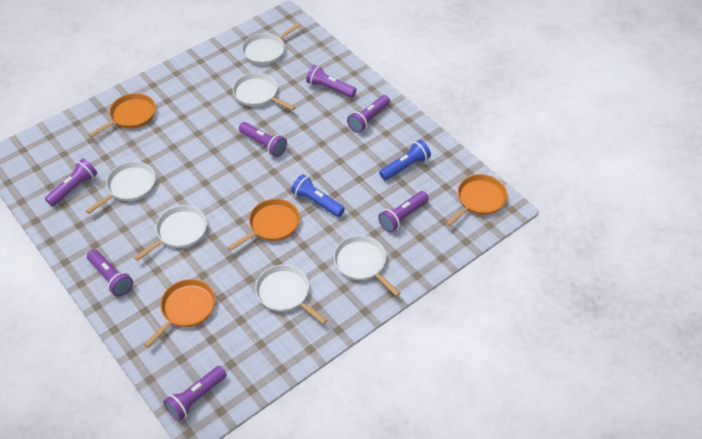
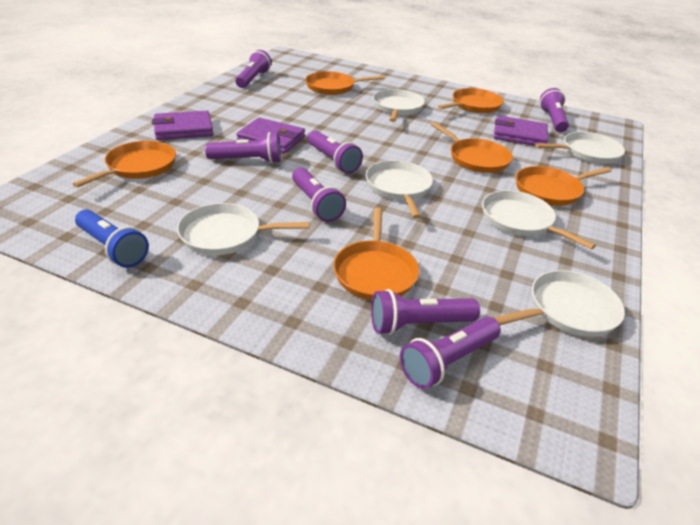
blue flashlight: [291,174,345,217] [379,140,431,180] = 2 -> [75,209,149,268] = 1
orange pan: [88,93,156,137] [144,279,215,348] [227,199,300,251] [446,174,508,226] = 4 -> [73,141,176,188] [305,71,385,95] [333,207,419,300] [431,122,513,173] [438,88,503,113] [516,166,612,206] = 6
purple wallet: none = 0 -> [152,111,213,140] [236,118,305,153] [493,116,548,146] = 3

